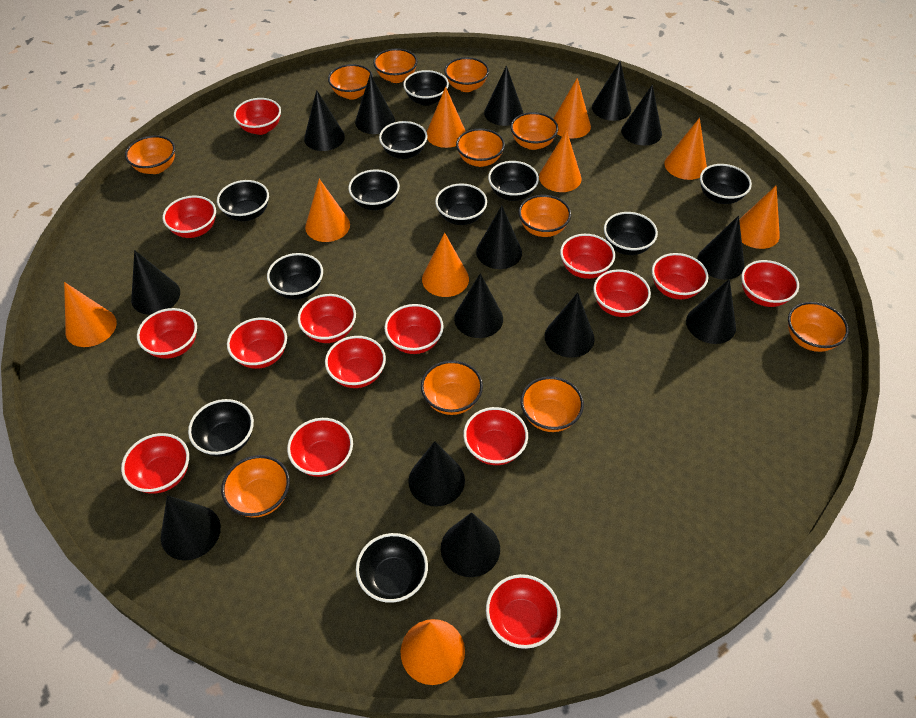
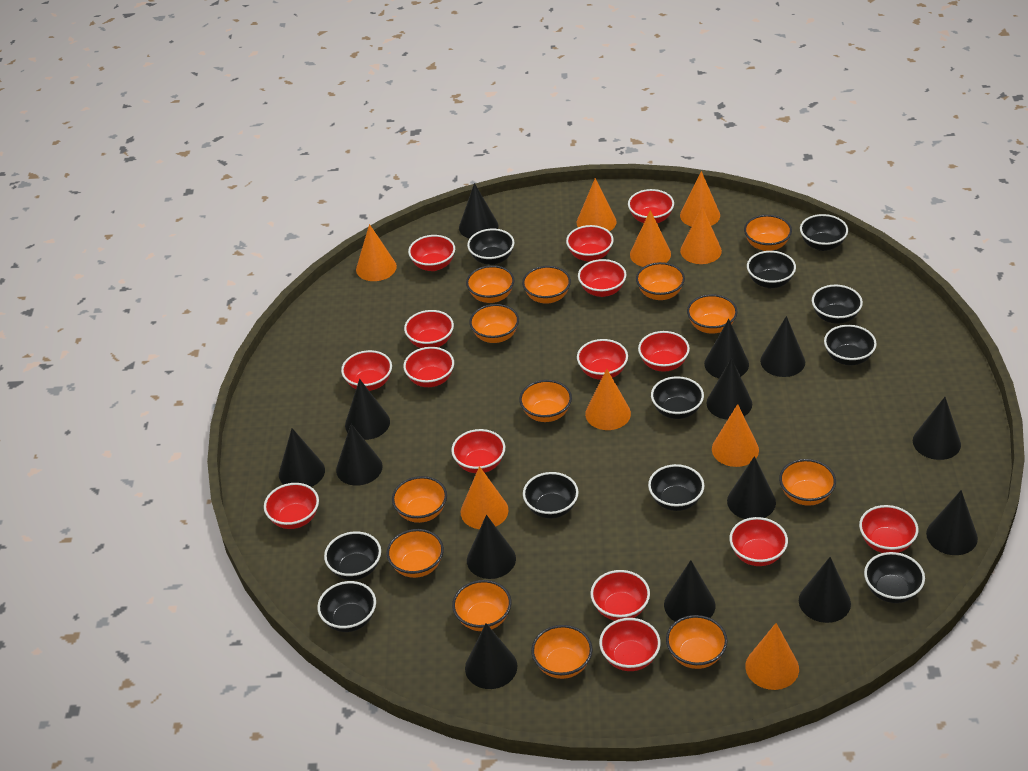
orange bowl: [125,135,175,174] [221,455,290,518] [328,64,373,100] [373,48,418,83] [421,360,483,415] [444,57,489,92] [456,128,505,167] [511,112,558,150] [519,195,571,237] [521,376,584,432] [788,302,849,352] = 11 -> [386,529,444,578] [392,476,447,523] [452,580,511,631] [466,265,515,303] [469,304,519,343] [519,380,572,422] [522,266,571,304] [531,625,593,679] [636,262,685,300] [666,615,728,669] [687,294,738,334] [744,215,792,251] [779,459,836,506] = 13

